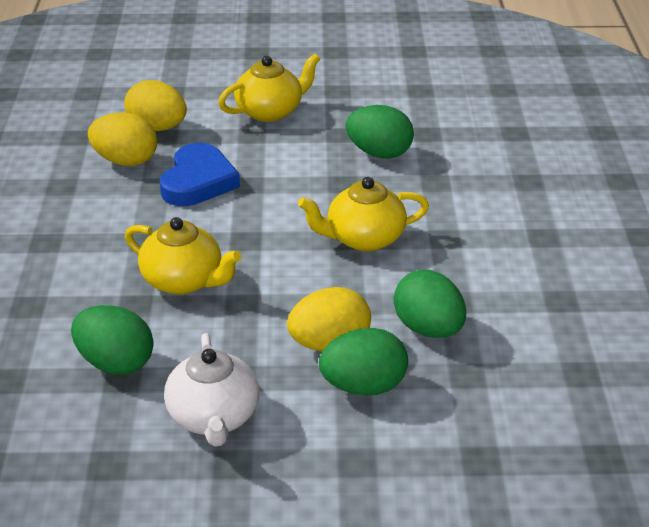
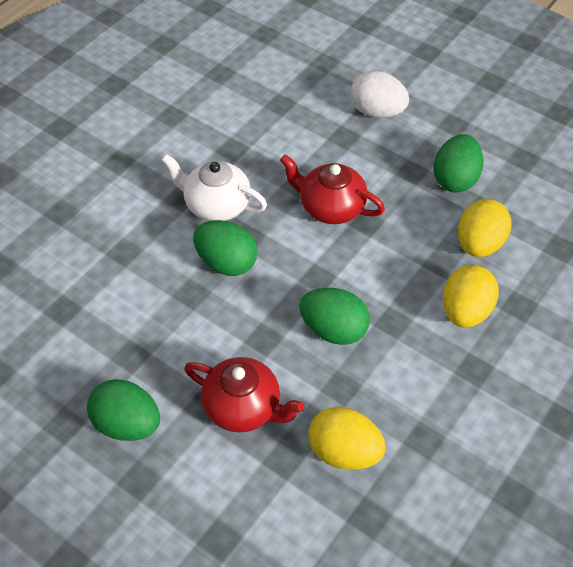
blue heart: [160,143,240,206] = 1 -> none = 0
red teapot: none = 0 -> [184,357,304,432] [280,154,385,224] = 2
white egg: none = 0 -> [351,71,409,118] = 1
yellow teapot: [125,217,241,295] [218,54,320,122] [298,177,429,252] = 3 -> none = 0

